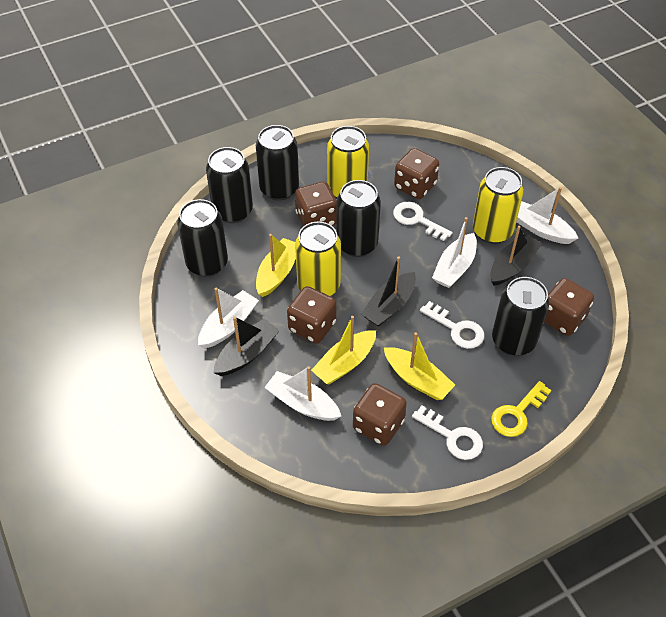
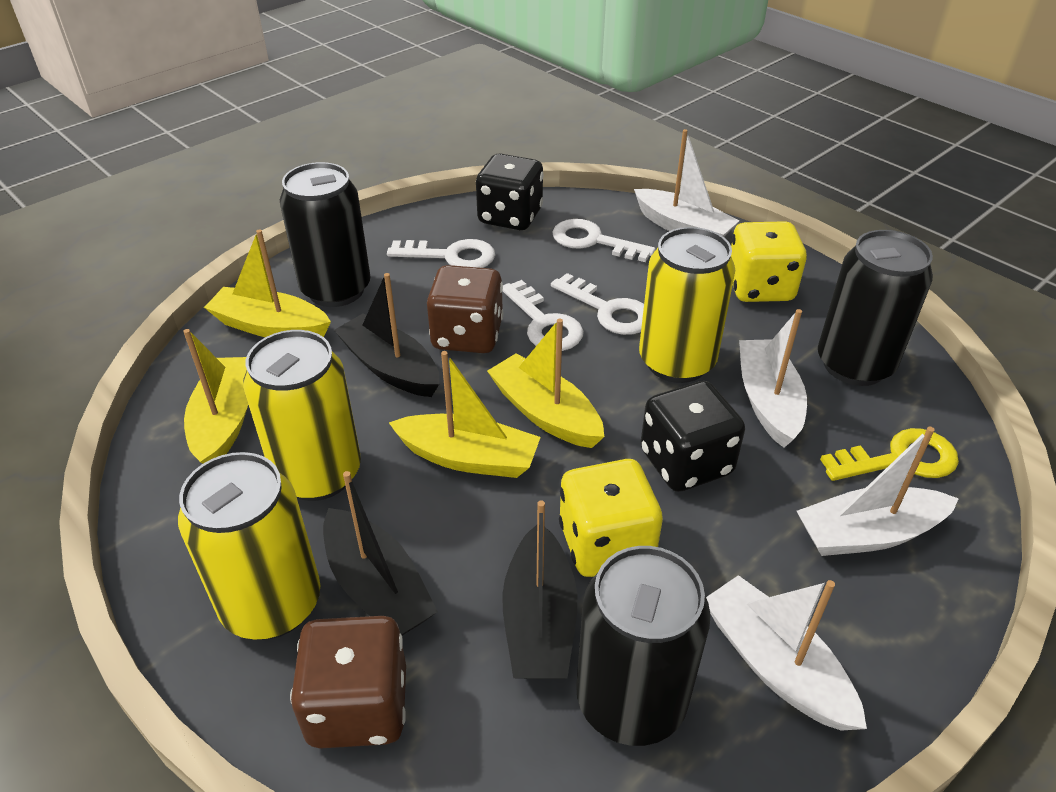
black can: [177,199,228,277] [206,147,253,223] [256,125,299,201] [336,180,381,257] [492,277,549,356] = 5 -> [280,162,371,307] [576,546,711,746] [818,230,933,386] = 3
black dice: none = 0 -> [476,153,544,230] [641,381,745,492] = 2
brown dice: [287,286,336,344] [295,182,337,226] [353,383,407,446] [394,148,439,199] [544,278,594,336] = 5 -> [290,616,406,749] [427,265,504,353] = 2
white key: [393,202,453,241] [412,405,483,460] [420,301,484,349] = 3 -> [387,239,495,268] [502,280,583,351] [551,273,644,335] [552,219,655,262] = 4
yellow boat: [256,234,296,297] [311,316,376,385] [384,332,455,400] = 3 -> [183,329,248,464] [204,229,331,337] [389,351,541,478] [487,318,604,448] = 4
yellow dice: none = 0 -> [559,459,663,577] [731,221,807,302] = 2

